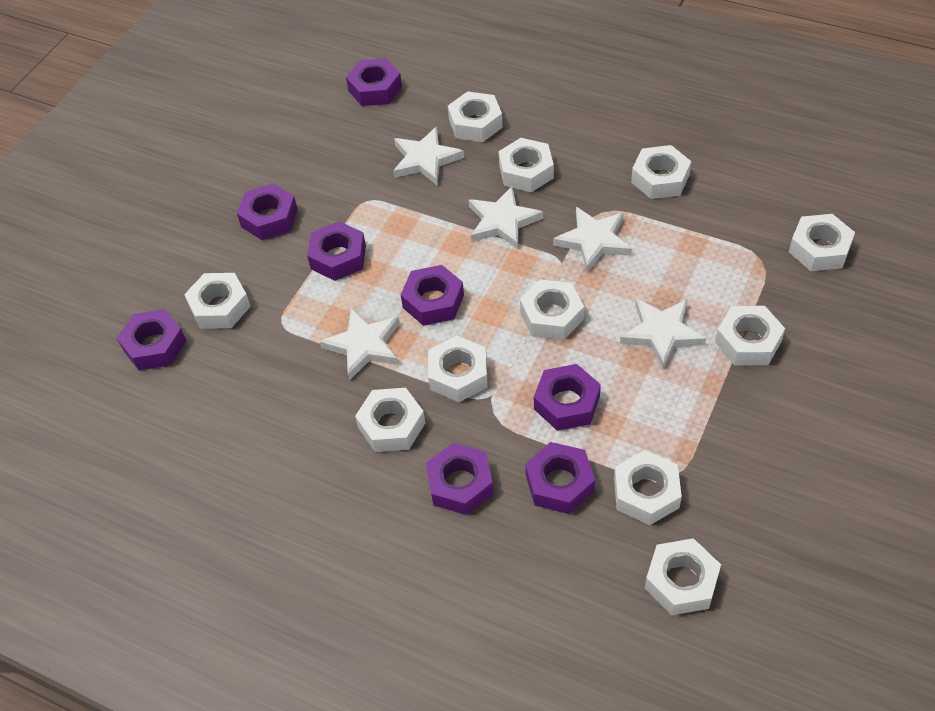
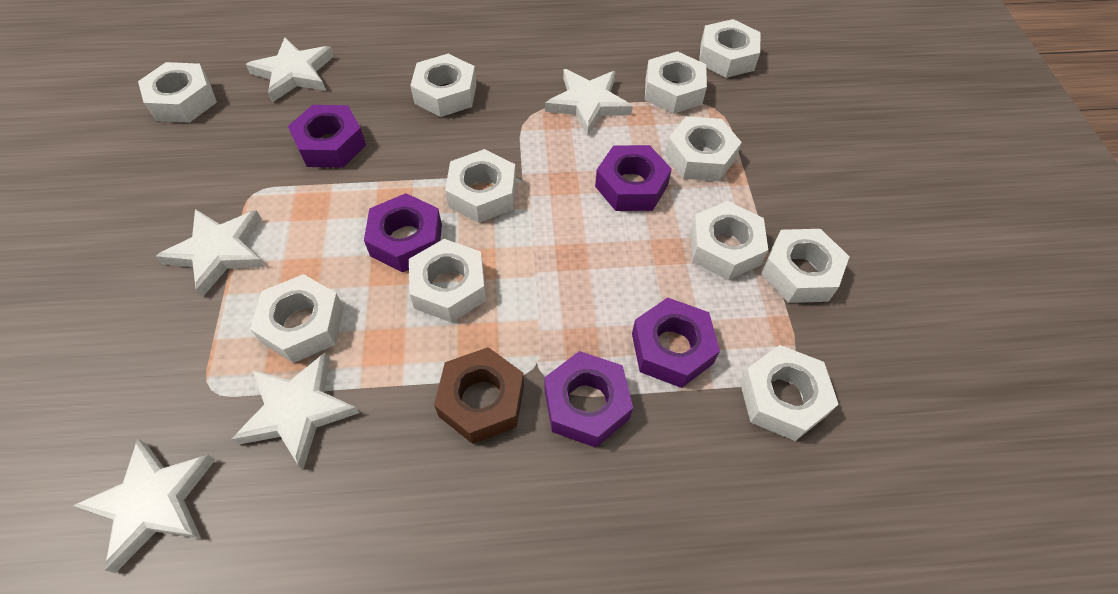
brown nut: none = 0 -> [434,347,524,444] = 1
purple nut: [117,309,186,370] [237,183,298,240] [307,221,366,281] [346,58,402,106] [401,265,464,326] [426,443,494,515] [525,442,595,514] [534,364,601,431] = 8 -> [288,105,366,168] [364,193,442,273] [544,351,633,448] [595,145,672,211] [632,298,720,388] = 5

